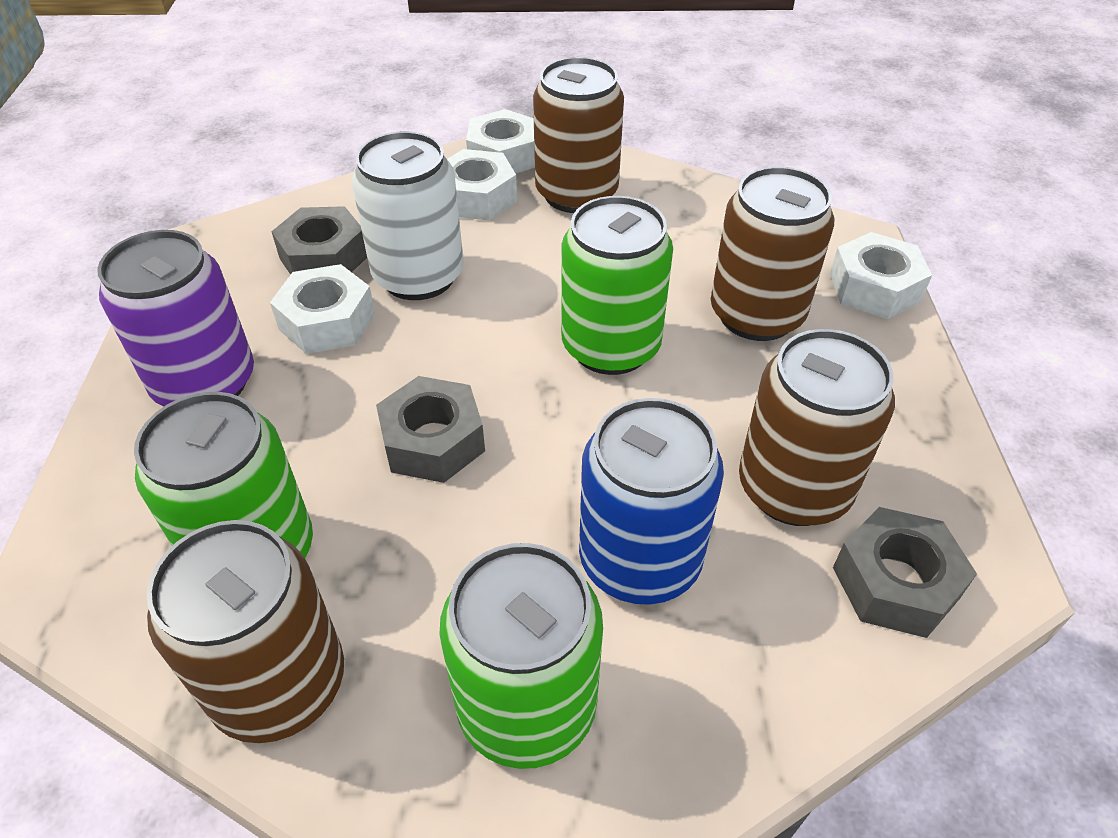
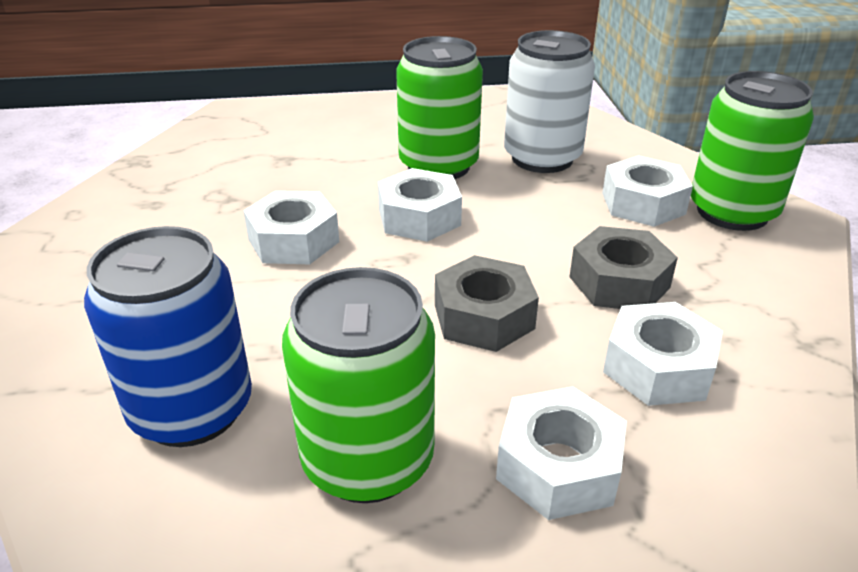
brown can: [147,520,344,743] [533,57,624,213] [711,166,835,341] [739,329,895,526] = 4 -> none = 0
grey nut: [271,206,367,275] [376,376,485,483] [833,507,977,638] = 3 -> [435,255,539,352] [569,226,678,309] = 2
purple can: [97,230,254,407] = 1 -> none = 0
white nut: [270,264,375,354] [447,149,517,220] [466,109,535,174] [830,232,932,319] = 4 -> [243,191,339,264] [378,168,462,242] [496,386,627,520] [602,155,693,227] [603,302,723,406] = 5

